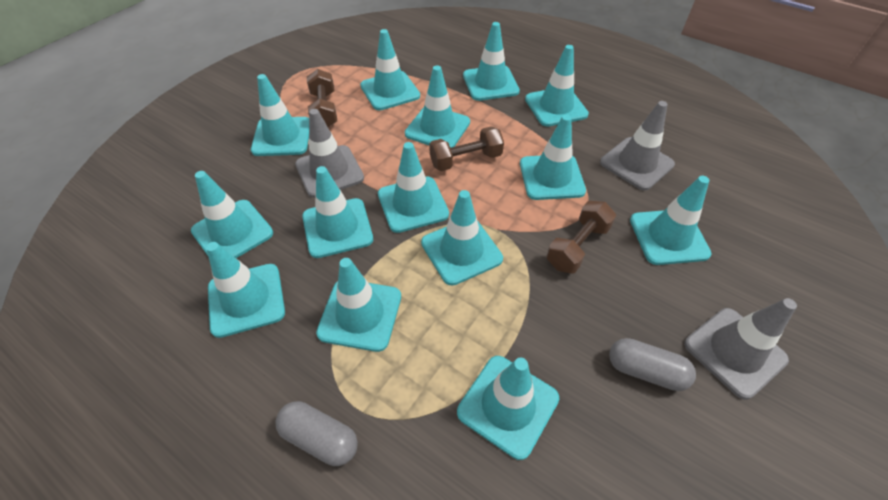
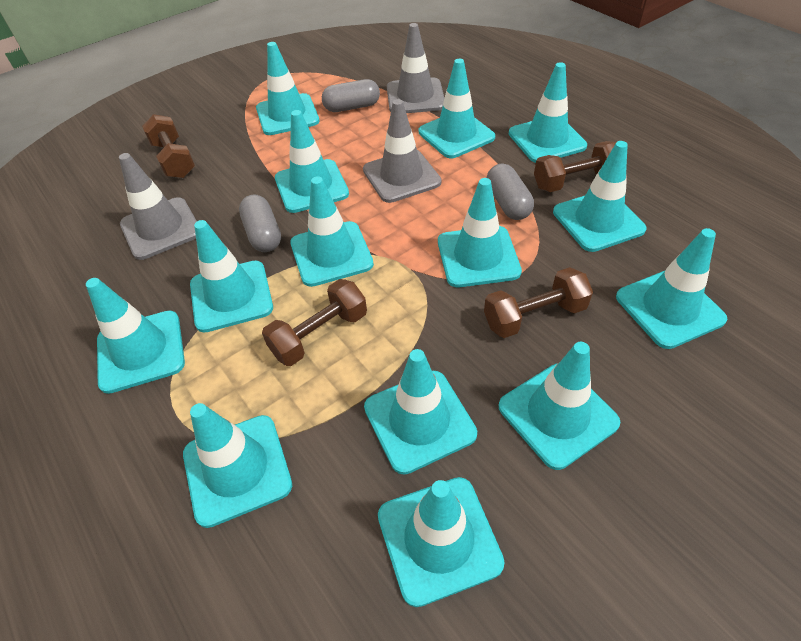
brown dumbbell: [307,69,337,127] [429,126,504,171] [546,201,616,274] = 3 -> [142,114,195,178] [262,279,367,366] [484,267,593,338] [534,141,616,192] = 4
grey capsule: [275,401,358,466] [609,338,696,391] = 2 -> [239,194,281,252] [322,79,380,112] [487,163,534,220] = 3

